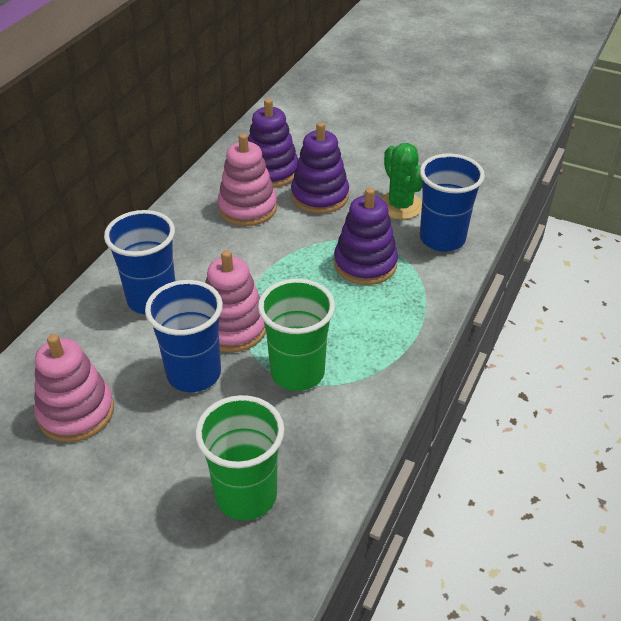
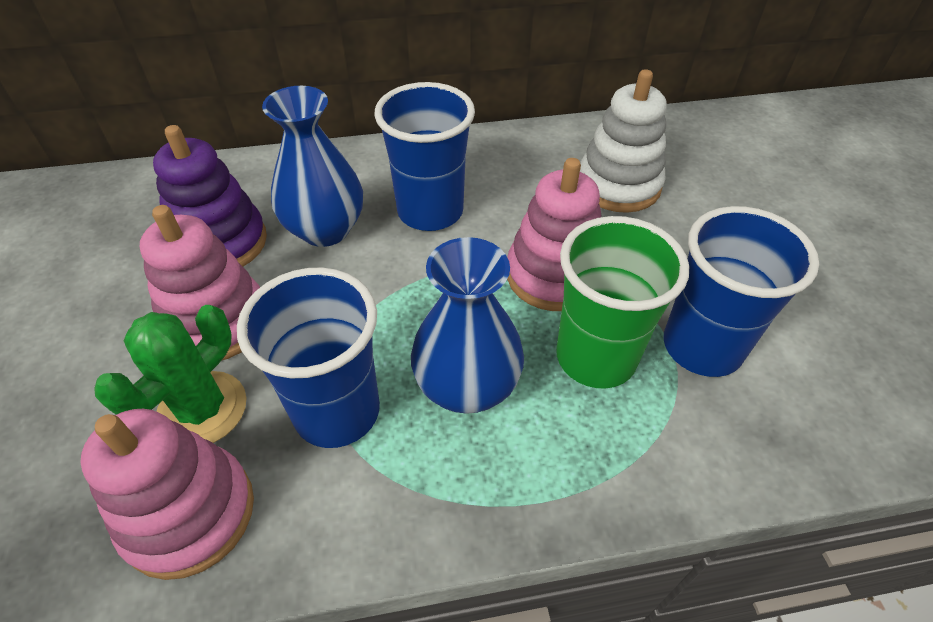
blue vase: none = 0 -> [262,86,363,247] [411,237,524,414] = 2
green cup: [195,395,284,520] [258,279,335,391] = 2 -> [556,216,689,389] = 1
purple stacking toy: [248,98,298,188] [291,122,349,214] [334,188,398,285] = 3 -> [153,125,267,266] = 1
white stacking toy: none = 0 -> [580,69,667,213] = 1

